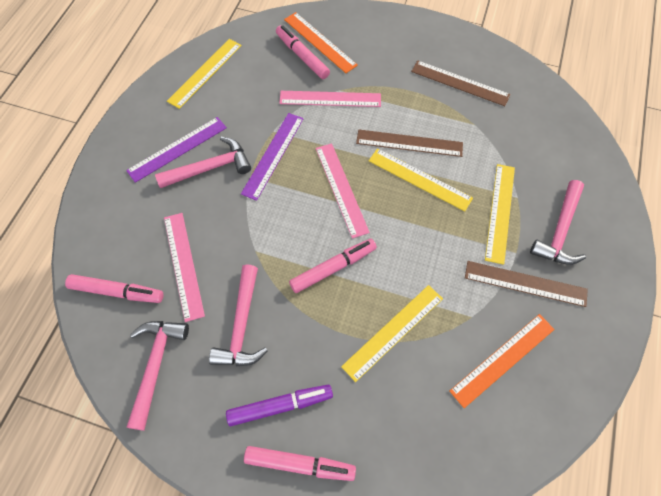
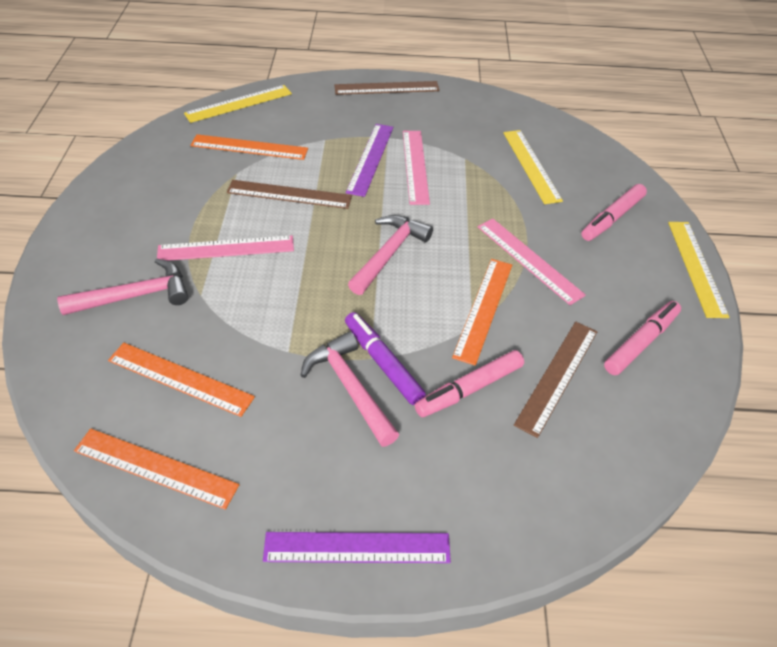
orange ruler: [284,12,358,73] [450,314,555,408] = 2 -> [74,429,239,510] [108,343,255,417] [190,134,308,160] [452,259,512,366] = 4
pink hammer: [127,321,189,431] [155,137,251,188] [209,264,268,366] [530,180,586,265] = 4 -> [57,259,188,315] [300,331,399,447] [348,215,433,295] = 3
pink marker: [65,274,163,303] [244,446,356,481] [276,25,330,79] [289,239,377,293] = 4 -> [415,350,524,417] [581,184,647,241] [604,301,681,375] = 3
yellow ruler: [167,39,242,109] [341,285,443,382] [369,148,473,211] [485,164,515,265] = 4 -> [184,85,292,123] [503,130,563,204] [668,222,729,318] = 3

